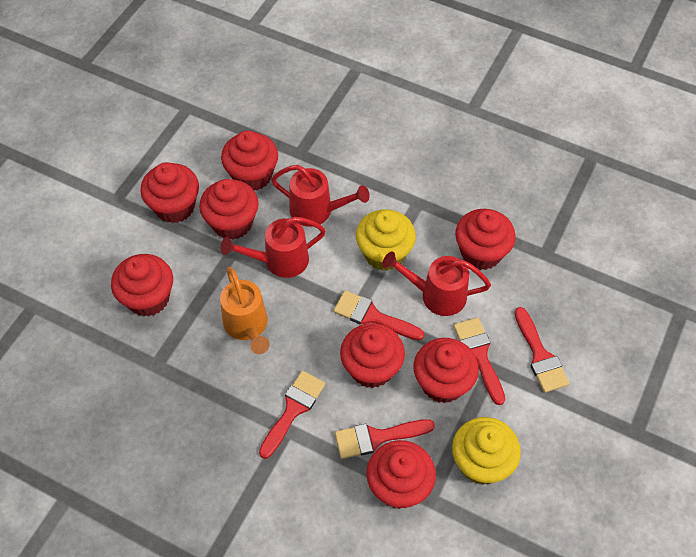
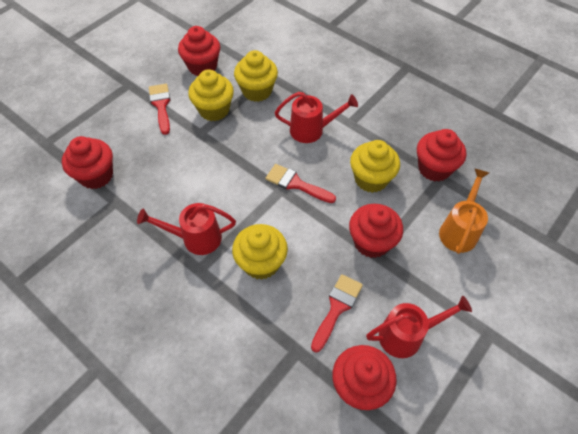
red brush: [259,371,326,459] [333,290,424,340] [335,419,435,459] [453,317,505,405] [514,307,570,393] = 5 -> [149,84,171,135] [265,164,336,203] [311,274,363,353] = 3
red cupcake: [111,254,173,317] [140,162,199,223] [199,179,259,240] [221,131,278,191] [340,323,405,388] [367,440,436,509] [413,338,479,403] [455,209,516,270] = 8 -> [62,136,113,189] [178,26,220,76] [332,345,397,410] [349,204,403,258] [417,129,466,182] = 5
yellow cupcake: [356,209,416,271] [452,417,521,485] = 2 -> [188,69,234,121] [232,224,288,280] [234,50,278,102] [350,140,400,193] = 4

